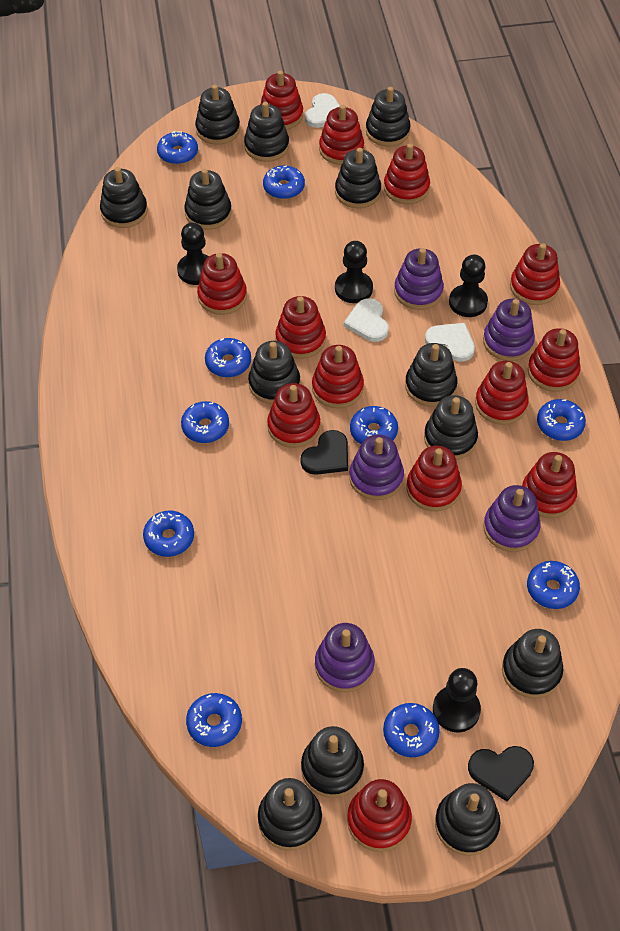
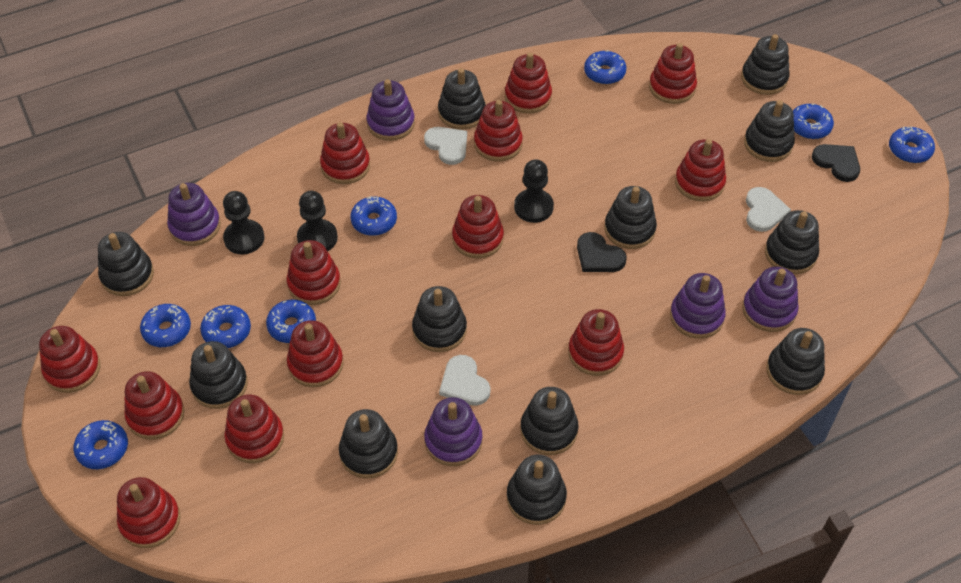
black pawn: [177,222,209,285] [335,241,373,303] [433,668,481,732] [449,255,488,317] = 4 -> [223,191,264,254] [297,191,338,251] [514,159,554,223] = 3
black stacking toy: [100,167,148,228] [184,169,232,230] [195,85,240,145] [244,102,289,162] [248,341,300,404] [258,778,322,851] [301,726,364,798] [335,148,381,208] [366,87,411,147] [405,343,457,407] [424,395,478,460] [435,783,500,856] [502,629,563,698] = 13 -> [98,232,154,296] [189,341,248,409] [339,409,398,479] [412,286,467,352] [438,68,486,130] [507,454,567,525] [520,387,579,455] [604,186,657,249] [741,34,790,95] [744,100,795,162] [765,210,819,274] [766,328,825,395] = 12
blue donut: [143,511,194,557] [157,131,198,164] [181,401,229,443] [186,693,242,747] [205,338,251,377] [263,165,305,199] [350,406,398,444] [383,703,440,757] [527,561,580,609] [537,399,586,441] = 10 -> [73,420,128,469] [140,304,191,347] [200,305,251,348] [266,300,316,343] [350,196,397,236] [584,50,626,84] [793,103,834,139] [889,127,935,163] = 8

